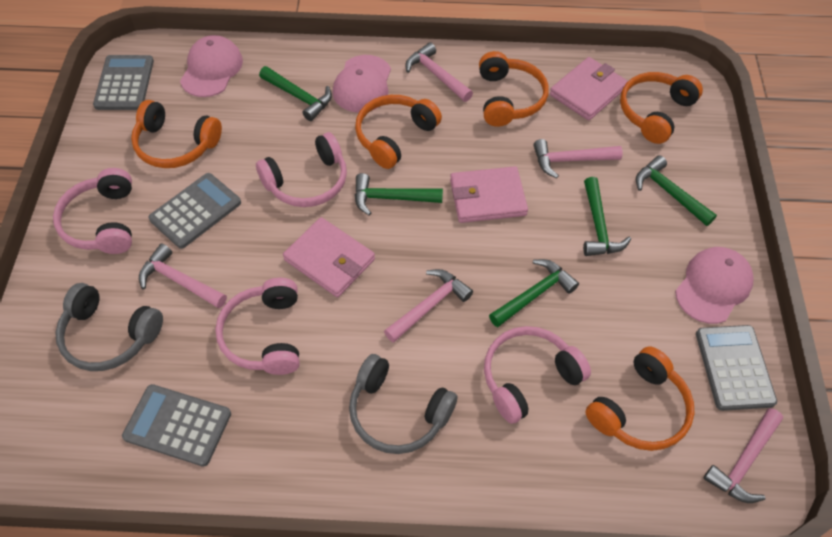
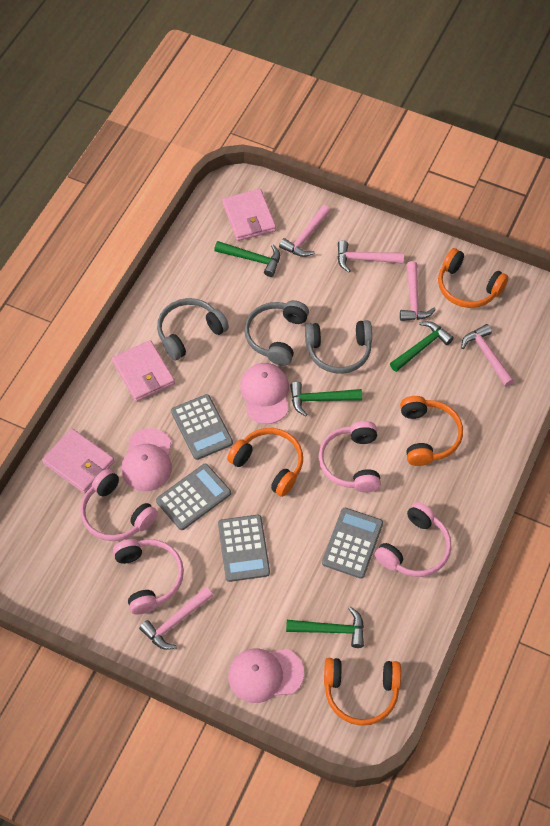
green hammer: [259,66,332,121] [355,173,443,215] [489,259,579,327] [583,177,631,256] [636,155,717,226] = 5 -> [214,241,280,277] [286,607,364,648] [290,382,362,416] [390,321,454,372] = 4
grey headphones: [55,283,163,371] [349,354,457,454] = 2 -> [157,298,229,361] [244,300,309,366] [305,320,372,374] = 3
orange headphones: [131,100,222,168] [355,95,442,169] [479,51,549,127] [585,346,695,451] [620,72,703,144] = 5 -> [227,428,303,497] [324,658,401,726] [400,396,463,466] [438,248,508,308] = 4

